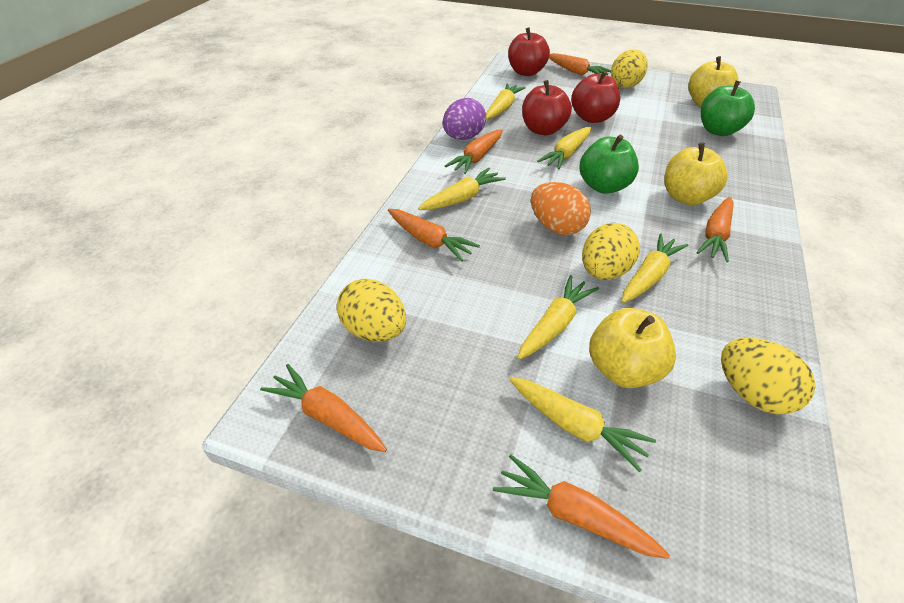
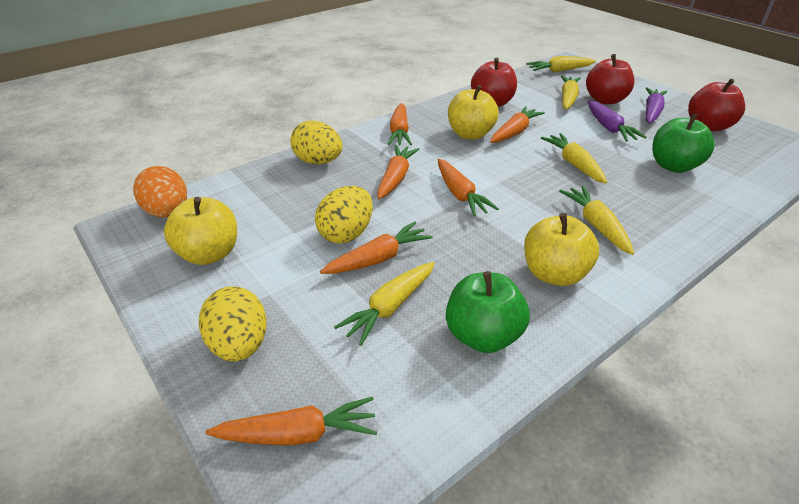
purple carrot: none = 0 -> [587,101,647,142] [646,87,668,124] = 2
purple egg: [443,98,486,140] = 1 -> none = 0
yellow carrot: [418,168,506,210] [486,83,526,120] [509,377,656,472] [517,275,599,360] [537,127,591,169] [622,233,688,303] = 6 -> [334,262,435,346] [526,56,596,73] [541,133,607,183] [559,186,634,255] [561,75,581,110] = 5
yellow egg: [337,279,406,342] [582,223,640,280] [611,49,648,88] [721,338,816,415] = 4 -> [199,286,267,361] [290,121,343,164] [315,186,373,244] = 3

